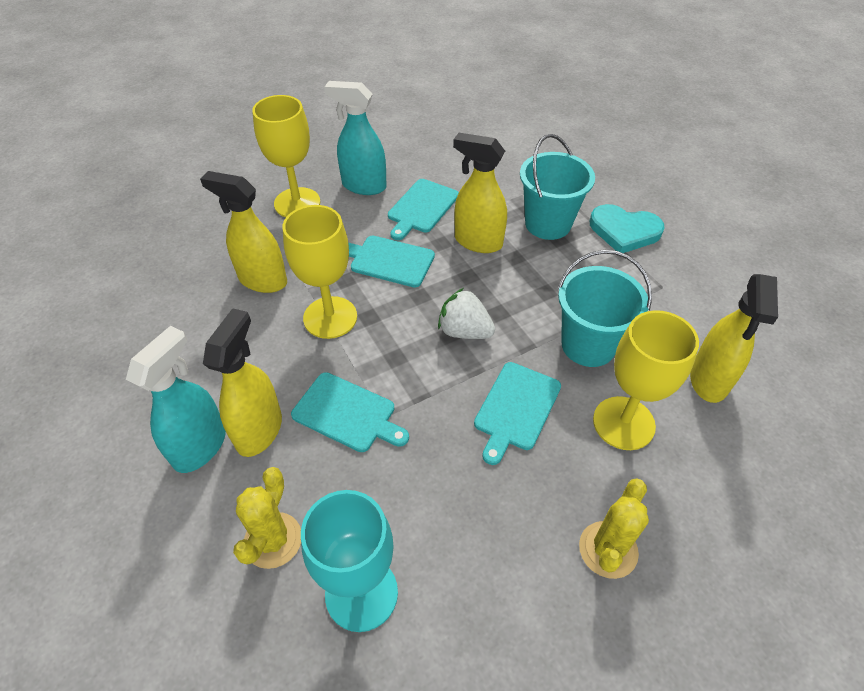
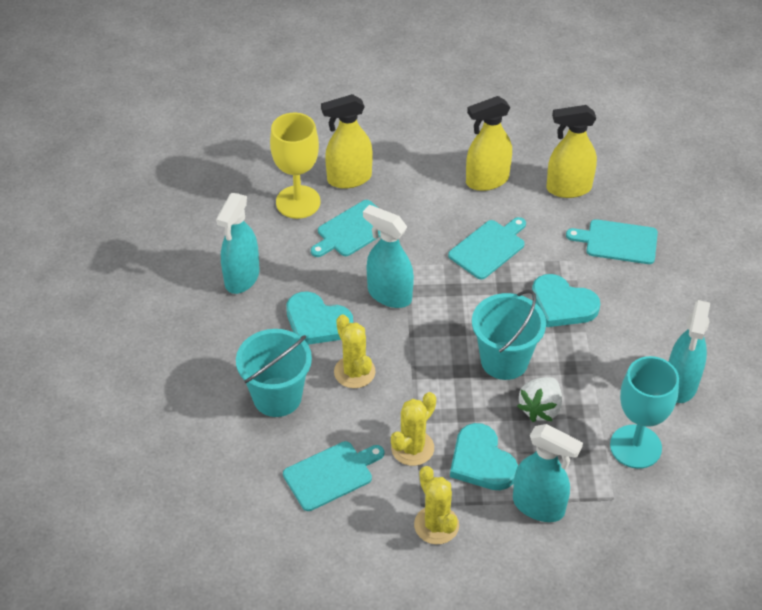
turquoise heart: [590,204,665,253] = 1 -> [286,291,353,345] [450,423,518,490] [532,274,600,327] = 3
turquoise spray bottle: [126,326,226,473] [324,81,387,195] = 2 -> [216,193,260,294] [363,205,414,308] [513,424,583,522] [669,300,710,403] = 4
yellow cactus: [233,467,301,569] [579,479,649,579] = 2 -> [334,315,375,388] [391,392,436,466] [414,466,459,544] = 3
yellow goblet: [252,95,320,217] [283,205,357,339] [593,310,699,450] = 3 -> [270,113,320,219] = 1
yellow spray bottle: [200,171,287,293] [203,308,282,457] [453,133,507,253] [690,274,778,403] = 4 -> [321,94,373,189] [466,96,512,191] [546,105,597,198] = 3

